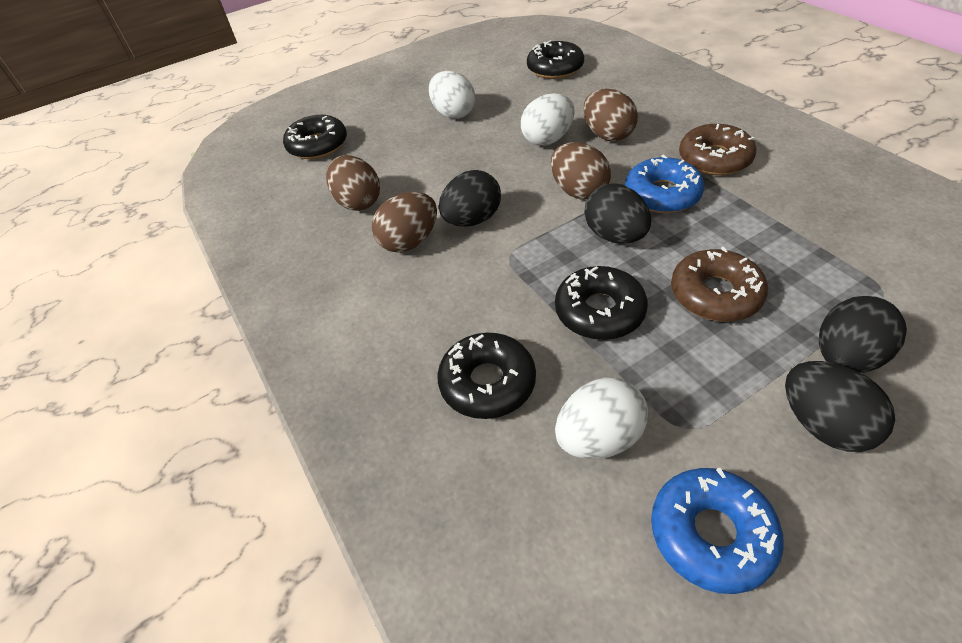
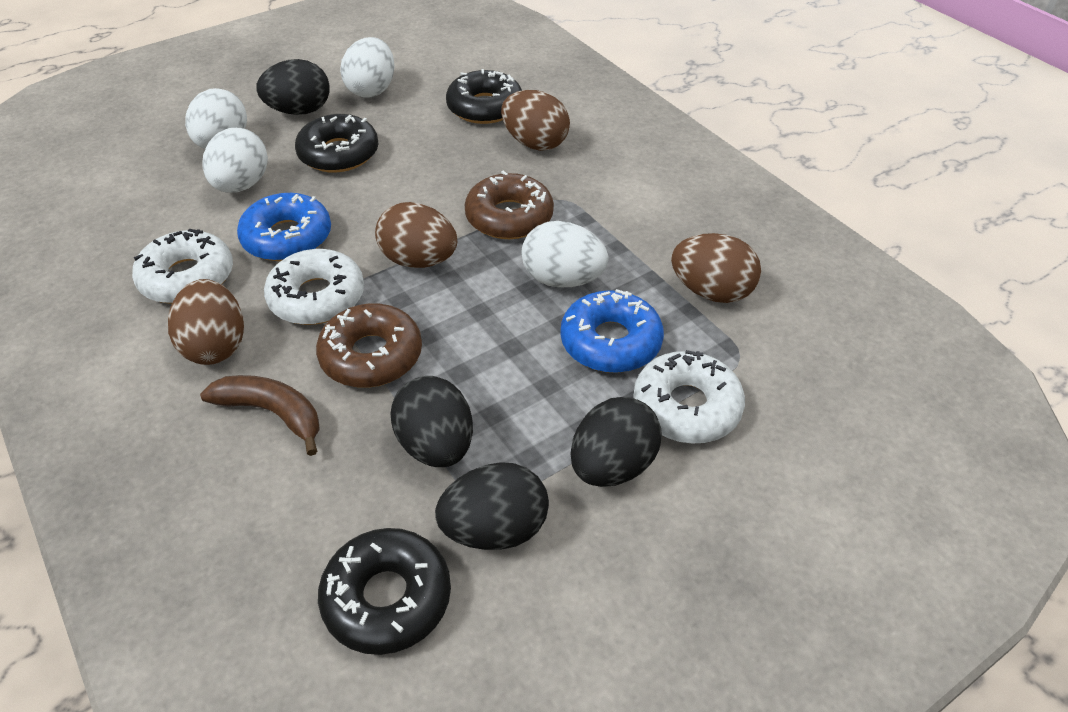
black donut: [283,115,347,159] [437,333,536,419] [527,40,584,79] [555,266,648,340] = 4 -> [295,114,379,173] [318,528,451,655] [446,69,522,124] = 3
brown banana: none = 0 -> [200,375,320,456] = 1
white donut: none = 0 -> [132,229,233,304] [264,249,364,325] [633,350,745,444] = 3
white egg: [429,71,475,119] [521,93,574,146] [555,377,648,459] = 3 -> [185,88,247,149] [202,128,268,193] [340,37,395,98] [522,221,608,287] = 4

